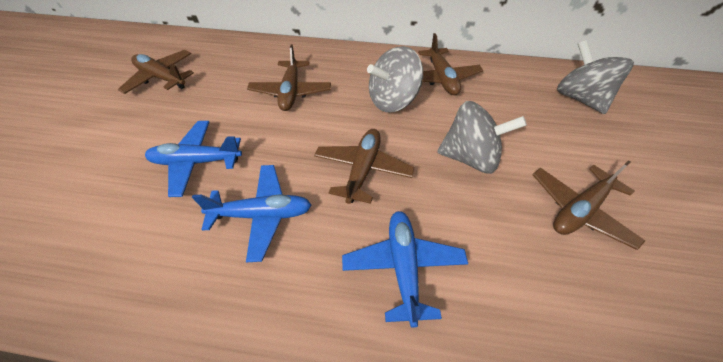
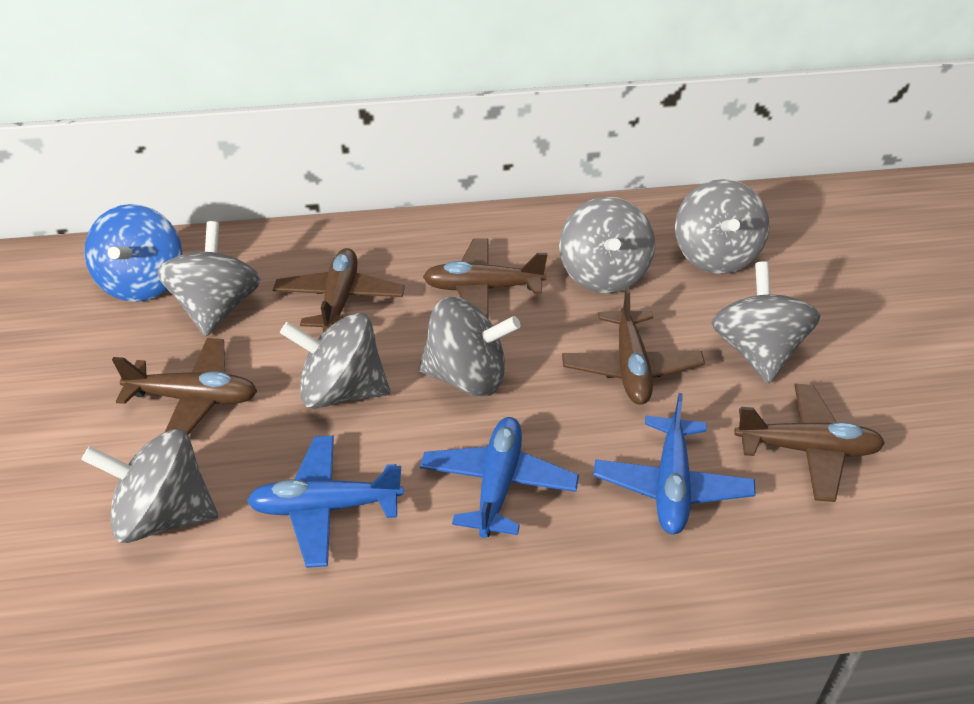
blue spinning top: none = 0 -> [84,204,182,302] = 1
grey spinning top: [367,46,423,113] [437,101,527,174] [557,40,634,114] = 3 -> [81,429,218,543] [157,221,261,336] [280,313,390,408] [419,297,521,397] [559,197,655,293] [675,179,770,274] [711,261,820,383] = 7

